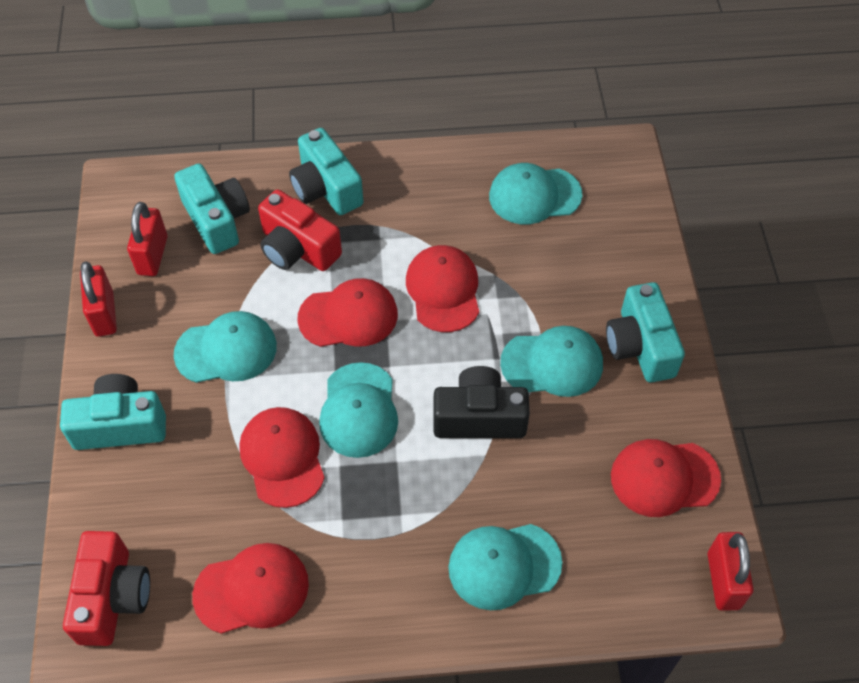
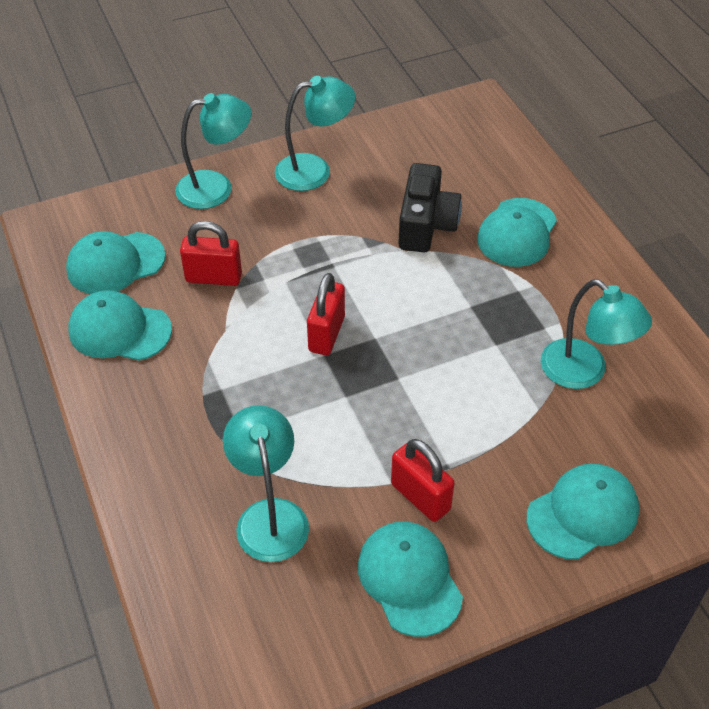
red camera: [63,531,150,646] [258,189,342,271] = 2 -> none = 0
red cap: [192,543,309,634] [239,407,325,508] [297,278,398,347] [406,245,479,332] [611,439,721,517] = 5 -> none = 0
turquoise camera: [60,374,166,450] [174,164,250,254] [289,128,364,215] [606,282,685,382] = 4 -> none = 0
turquoise lamp: none = 0 -> [175,93,251,209] [223,405,309,562] [275,76,355,191] [541,279,652,389] = 4

